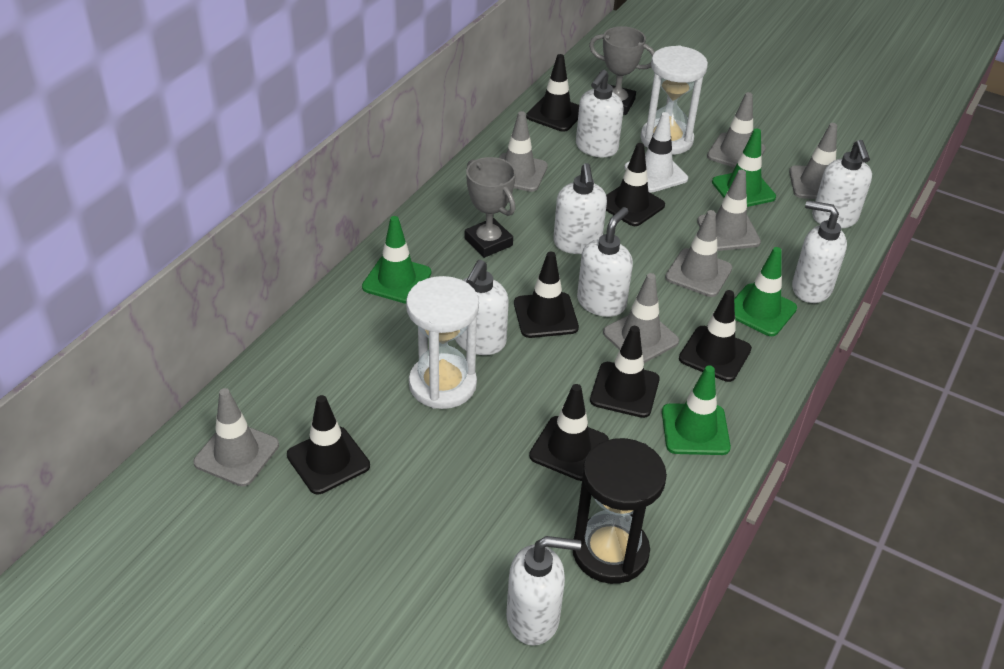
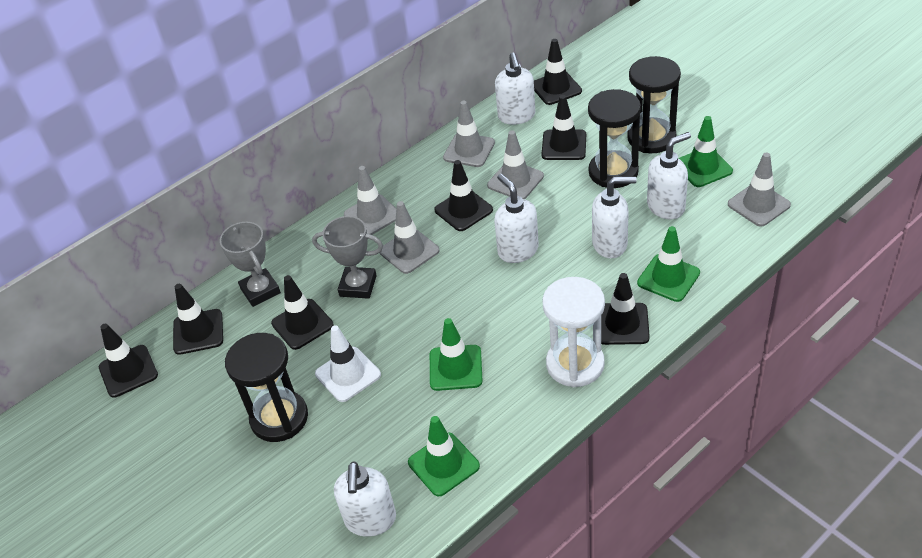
black hourglass: [573,438,667,584] = 1 -> [225,333,308,442] [588,89,641,188] [627,56,681,153] = 3
grey traffic cone: [193,388,279,487] [499,111,548,192] [603,273,679,363] [665,210,732,297] [697,170,761,251] [707,92,766,168] [789,123,837,199] = 7 -> [344,166,396,235] [380,201,439,274] [443,101,495,167] [487,130,544,199] [728,152,791,227] = 5
white hourglass: [406,276,479,409] [640,45,708,155] = 2 -> [542,277,605,387] = 1
white soap dispenser: [455,260,509,355] [506,536,581,646] [553,163,607,254] [576,70,624,157] [577,207,633,317] [792,200,847,303] [812,140,872,228] = 7 -> [334,461,396,537] [494,174,539,263] [495,53,535,125] [592,177,637,258] [647,132,691,219] = 5

